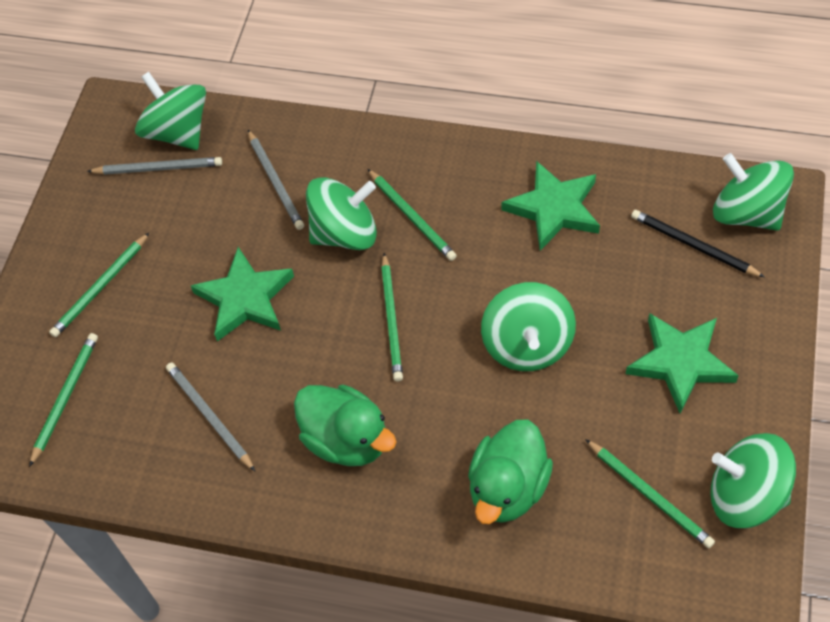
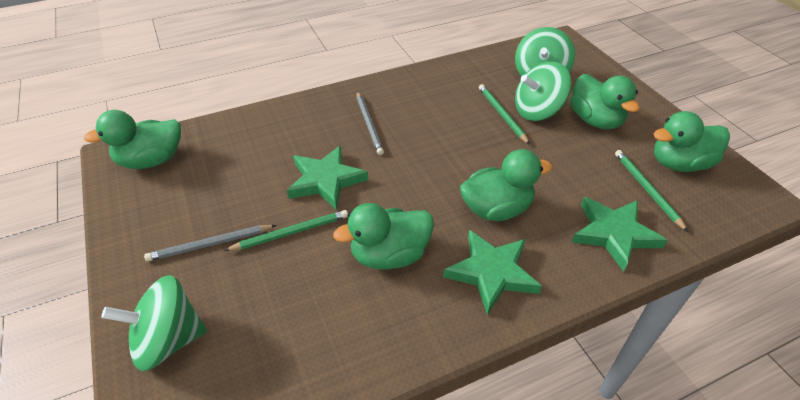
black pencil: [631,210,765,277] = 1 -> none = 0
green duck: [294,385,397,466] [468,420,553,524] = 2 -> [84,110,181,169] [333,203,434,269] [460,149,552,221] [570,74,640,130] [654,111,730,172] = 5
green pencil: [29,333,98,467] [49,232,150,337] [368,169,457,261] [381,253,403,381] [585,439,715,548] = 5 -> [224,210,348,251] [479,84,530,145] [615,150,688,232] = 3
green spinning top: [135,72,206,150] [306,177,377,250] [481,282,576,371] [710,433,796,528] [713,153,794,231] = 5 -> [101,275,207,371] [515,27,575,77] [515,61,571,121] = 3
grey pencil: [87,157,222,175] [166,362,255,471] [248,130,304,230] = 3 -> [144,225,276,262] [357,92,384,155] = 2

